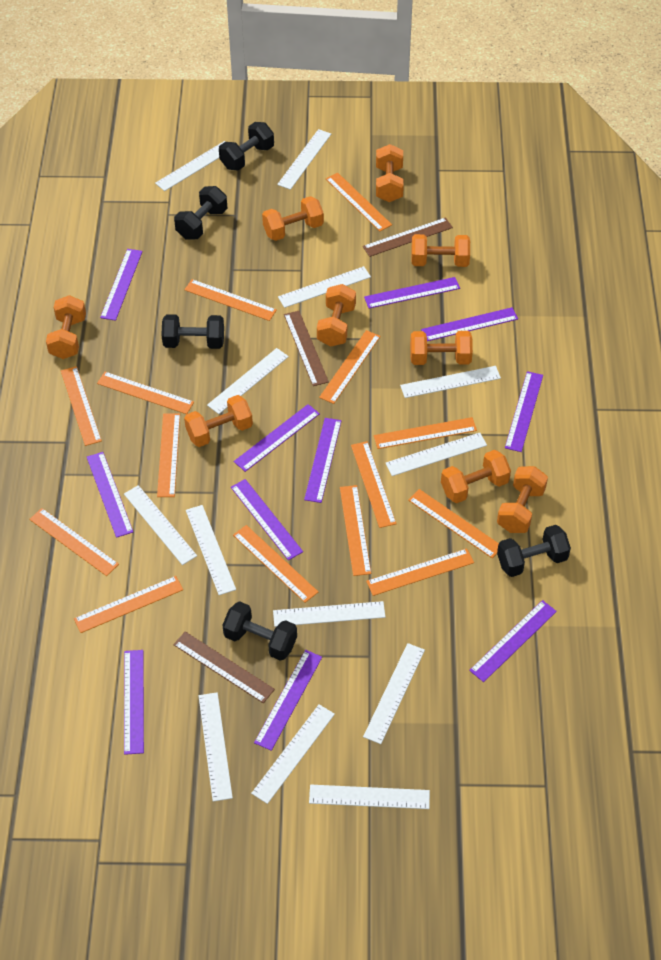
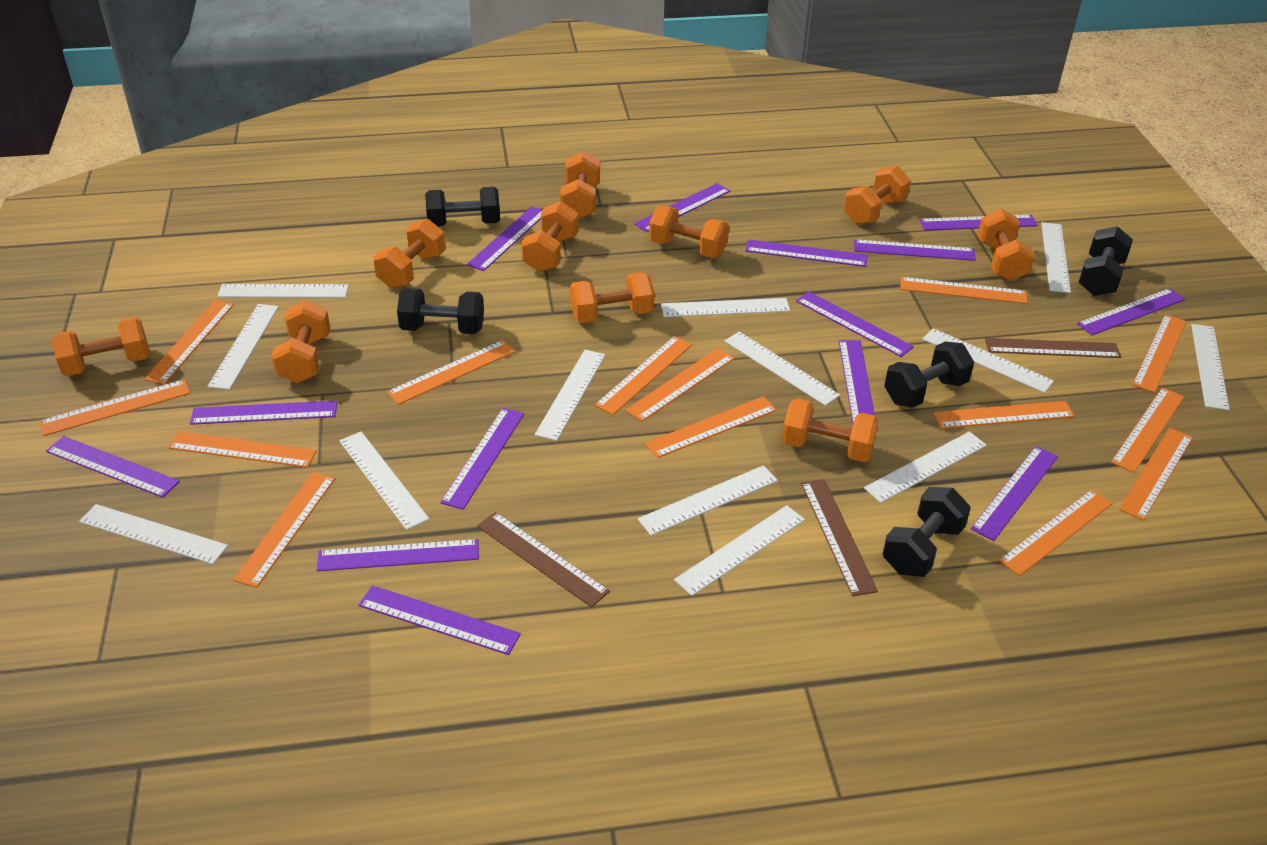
orange dumbbell: [46,295,86,359] [184,395,253,447] [262,196,324,241] [317,284,356,347] [376,144,404,202] [410,331,473,365] [411,234,470,267] [441,450,511,503] [497,466,548,533] = 9 -> [52,317,150,376] [271,300,330,383] [373,219,445,289] [521,202,579,272] [560,152,600,219] [570,272,655,323] [649,206,729,258] [782,398,879,462] [844,166,911,225] [978,209,1035,281] = 10
purple ruler: [87,452,133,538] [100,249,143,321] [124,650,144,755] [231,479,303,560] [234,404,320,472] [254,650,322,751] [304,418,342,503] [364,277,460,308] [421,307,518,341] [469,600,557,682] [505,371,543,452] = 11 -> [46,436,180,498] [190,400,337,425] [317,539,479,571] [358,585,521,655] [440,408,524,510] [467,206,542,271] [634,183,730,232] [746,240,868,267] [796,292,914,357] [839,340,878,430] [854,239,976,261] [919,215,1038,231] [971,446,1058,541] [1077,288,1185,335] = 14

